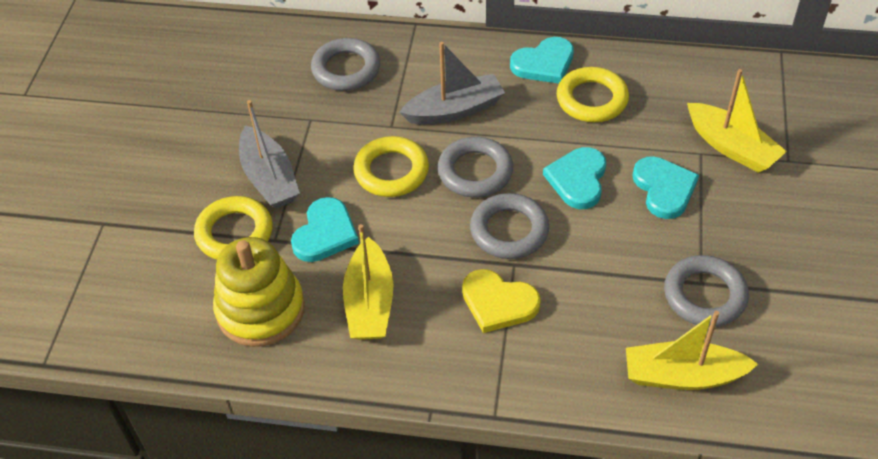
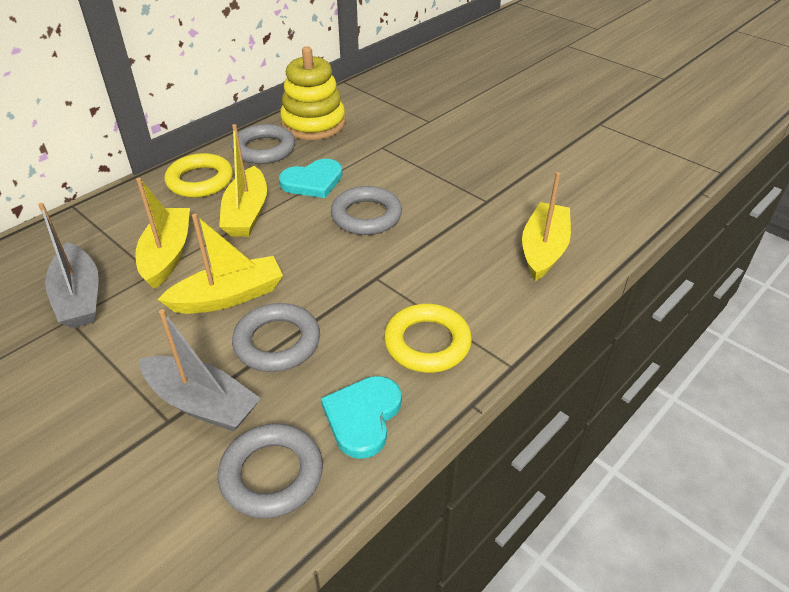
turquoise heart: [291,197,359,262] [510,37,574,84] [543,147,606,209] [632,156,699,219] = 4 -> [279,159,343,198] [321,376,402,459] = 2
yellow boat: [343,224,393,340] [626,311,758,390] [687,69,787,173] = 3 -> [135,178,190,289] [157,214,283,314] [219,124,267,237] [522,172,571,281] = 4
yellow heart: [462,269,541,333] = 1 -> none = 0
yellow ring: [194,196,273,260] [353,136,429,197] [557,67,629,122] = 3 -> [165,153,233,198] [384,304,472,373] = 2

